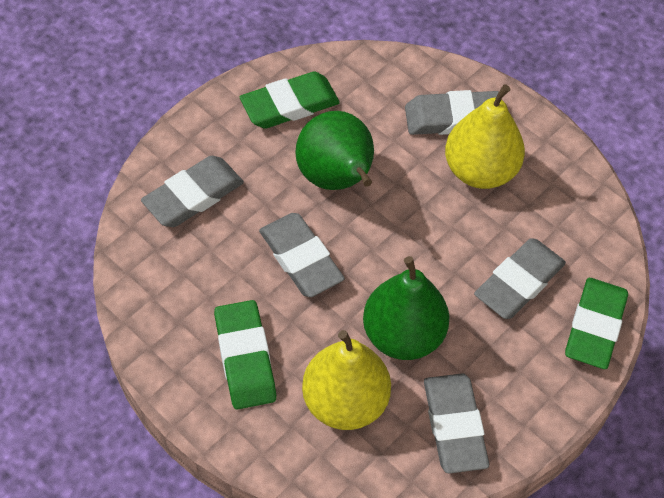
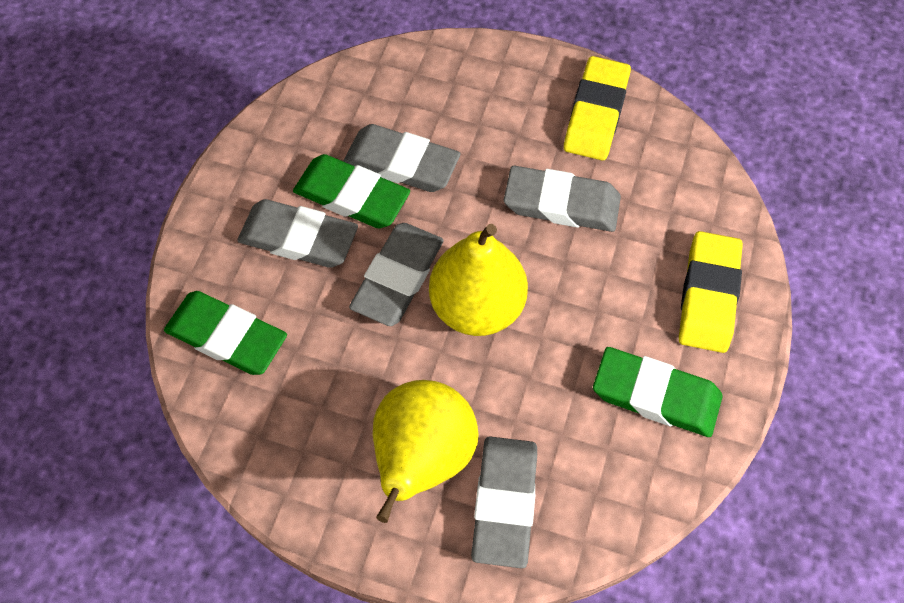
green pear: [295,111,374,190] [363,256,449,360] = 2 -> none = 0
yellow eraser: none = 0 -> [564,56,631,161] [679,231,743,353] = 2

